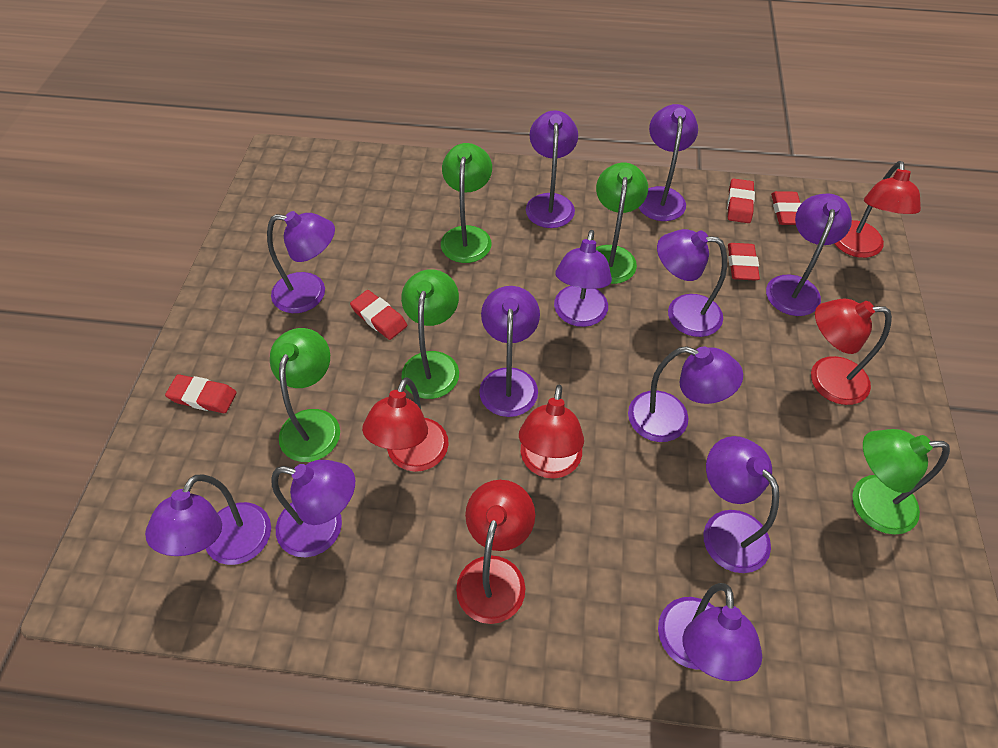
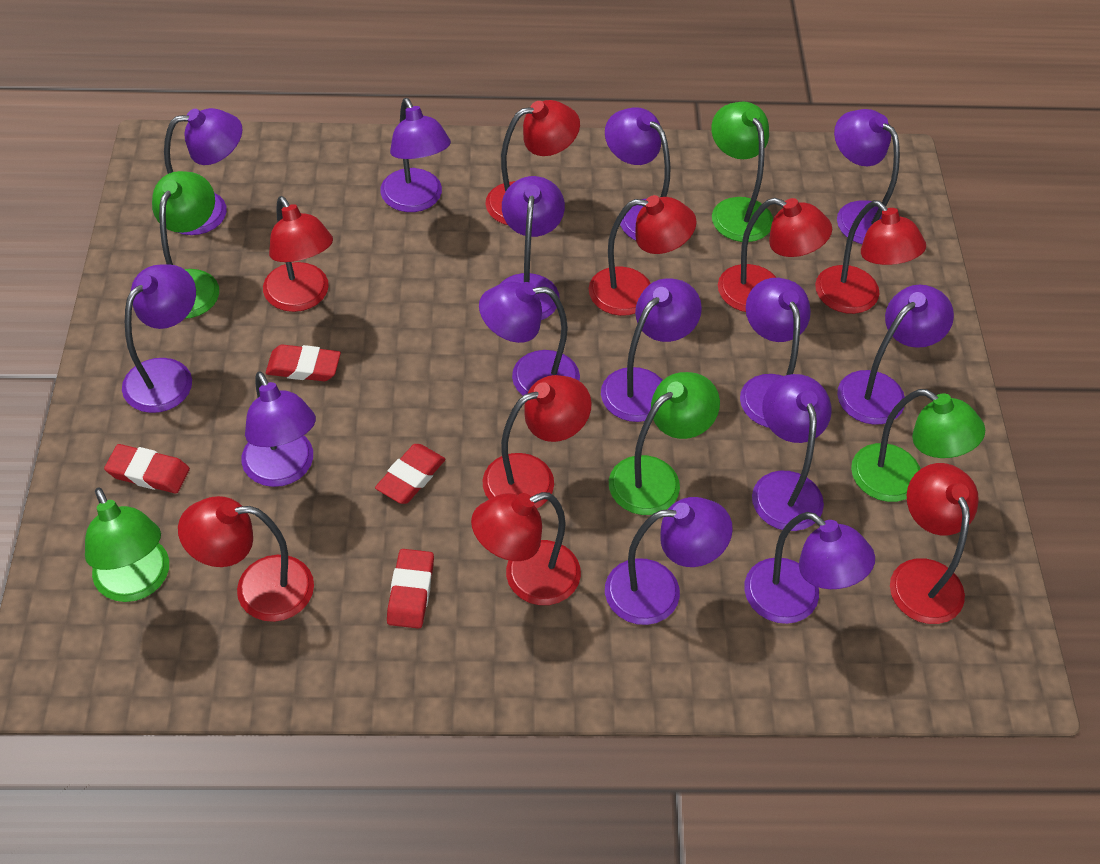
purple lamp: [145,475,271,565] [267,211,335,313] [271,460,355,557] [479,286,540,417] [526,110,578,228] [554,230,612,327] [628,346,743,442] [638,104,698,221] [657,229,727,337] [658,583,762,681] [703,436,779,573] [766,193,852,316] = 12 -> [122,264,196,413] [164,108,242,235] [241,371,316,487] [380,98,451,212] [479,281,580,396] [500,176,565,320] [601,278,702,422] [605,107,670,241] [605,497,733,625] [740,278,811,428] [744,512,875,624] [752,374,832,531] [834,109,900,244] [837,285,954,425] = 14
red eraser: [165,374,237,413] [350,290,407,340] [727,178,755,223] [728,243,760,281] [771,191,802,225] = 5 -> [104,444,190,493] [265,344,341,381] [375,444,445,504] [387,549,434,629] = 4
red lamp: [362,377,449,472] [456,480,535,624] [519,385,584,478] [811,299,892,405] [834,161,921,258] = 5 -> [178,496,314,622] [263,196,333,312] [471,492,581,605] [483,375,592,508] [485,100,580,225] [588,195,697,316] [718,198,832,312] [815,200,926,314] [890,463,979,624] = 9

